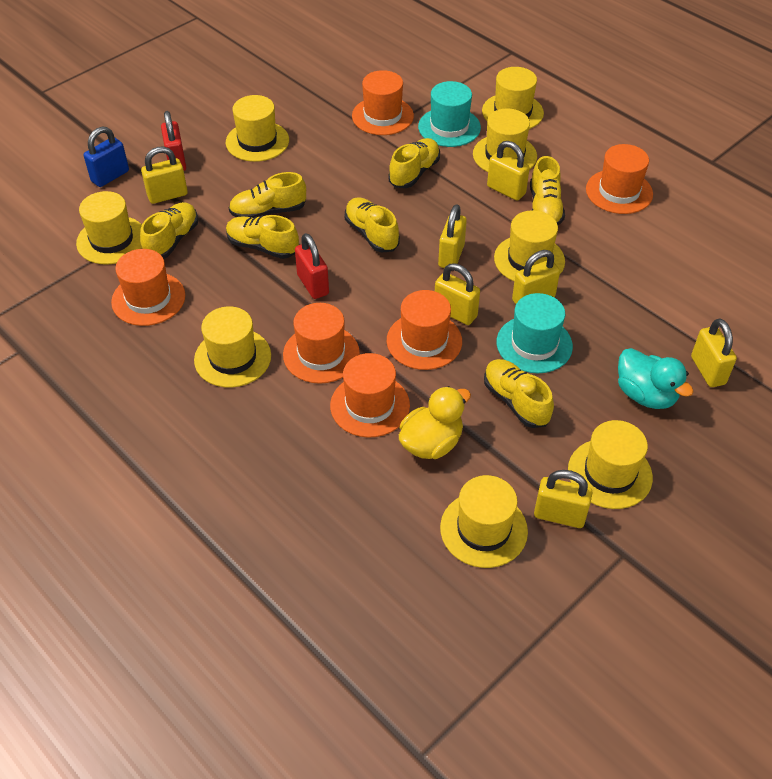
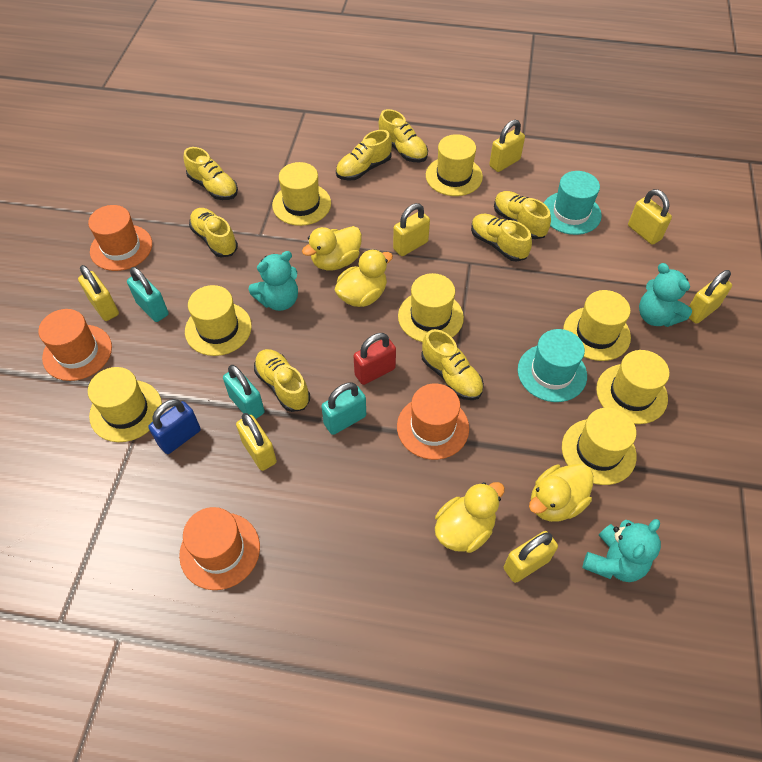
orange hat: [111,249,185,326] [283,303,360,384] [330,353,410,438] [352,70,414,135] [387,290,462,370] [586,144,653,214] = 6 -> [38,309,112,381] [88,205,152,271] [179,507,260,590] [397,383,469,460] = 4
red padlock: [161,111,186,171] [295,233,329,299] = 2 -> [354,333,396,385] = 1
turquoise duck: [618,348,694,409] = 1 -> none = 0
turquoise padlock: none = 0 -> [127,267,169,322] [223,365,265,419] [321,382,366,435] = 3
turquoise teddy bear: none = 0 -> [248,251,298,311] [583,519,661,582] [639,263,692,327] = 3
yellow duck: [399,386,471,459] = 1 -> [302,226,362,271] [335,249,393,307] [435,482,505,553] [529,464,593,522] = 4
yellow shoe: [140,202,198,259] [226,215,299,259] [229,172,306,218] [345,197,400,253] [388,138,440,188] [484,359,554,428] [530,156,565,225] = 7 -> [184,147,238,200] [189,208,238,258] [254,349,310,412] [336,130,392,181] [379,109,428,163] [421,329,484,400] [471,214,532,262] [494,191,551,239] = 8

